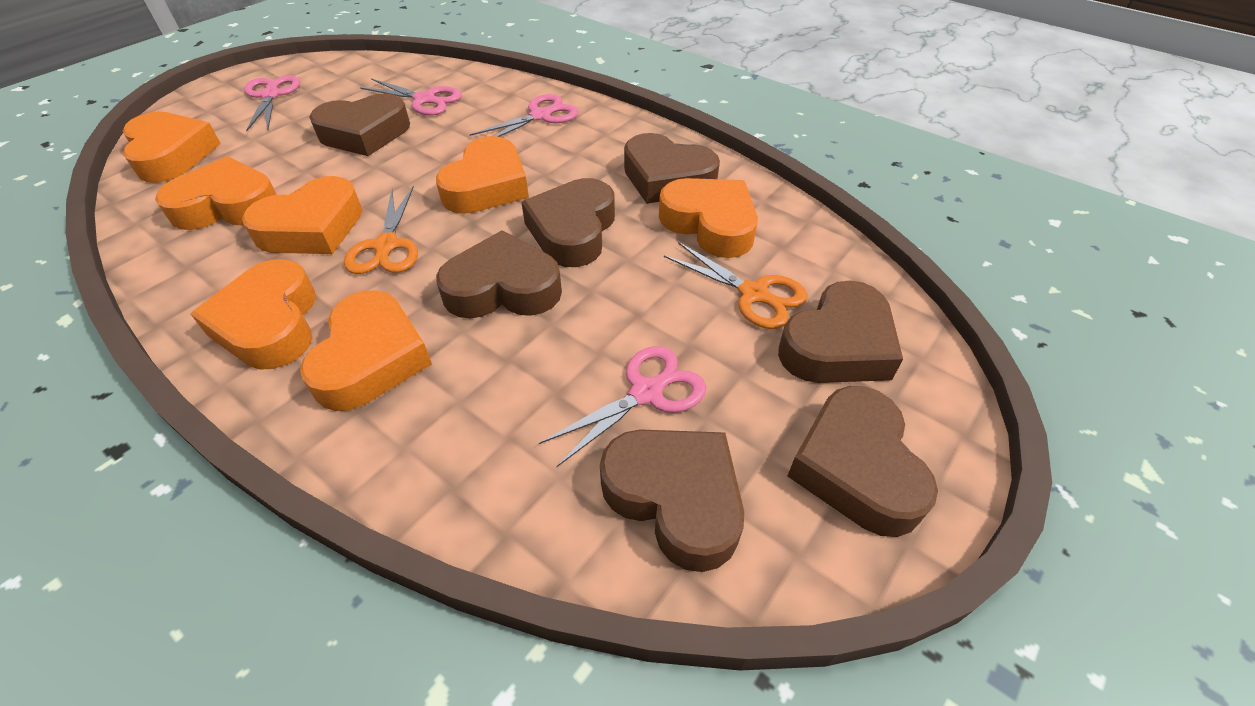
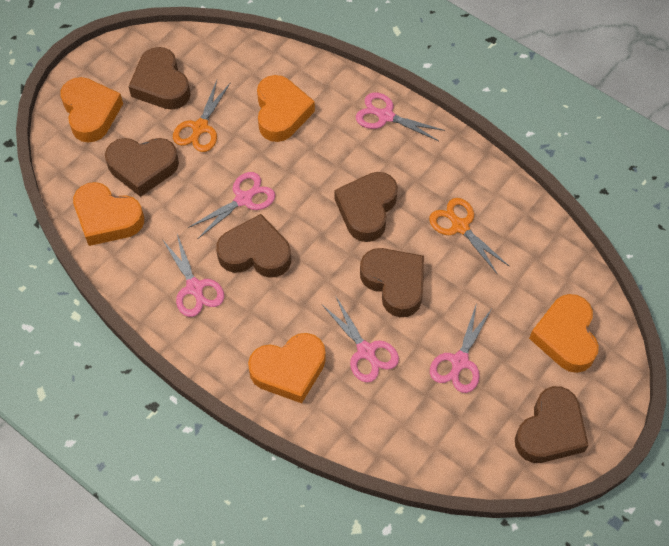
brown heart: [309,93,410,156] [436,230,562,319] [521,178,615,267] [600,429,744,572] [624,133,720,204] [778,280,903,383] [788,386,938,537] = 7 -> [105,138,179,197] [128,47,191,110] [216,214,291,278] [335,172,398,242] [360,248,424,317] [515,386,589,463] = 6
orange heart: [123,112,221,182] [155,156,277,230] [191,259,316,370] [242,176,363,254] [300,290,432,411] [436,136,529,214] [659,178,758,258] = 7 -> [60,77,123,143] [73,182,144,246] [248,333,326,403] [257,75,315,142] [529,294,599,373] = 5
pink scissors: [244,75,300,131] [360,78,462,116] [469,94,579,137] [539,346,706,467] = 4 -> [162,234,224,317] [188,172,275,239] [322,295,399,383] [356,92,445,141] [430,303,492,393] = 5

